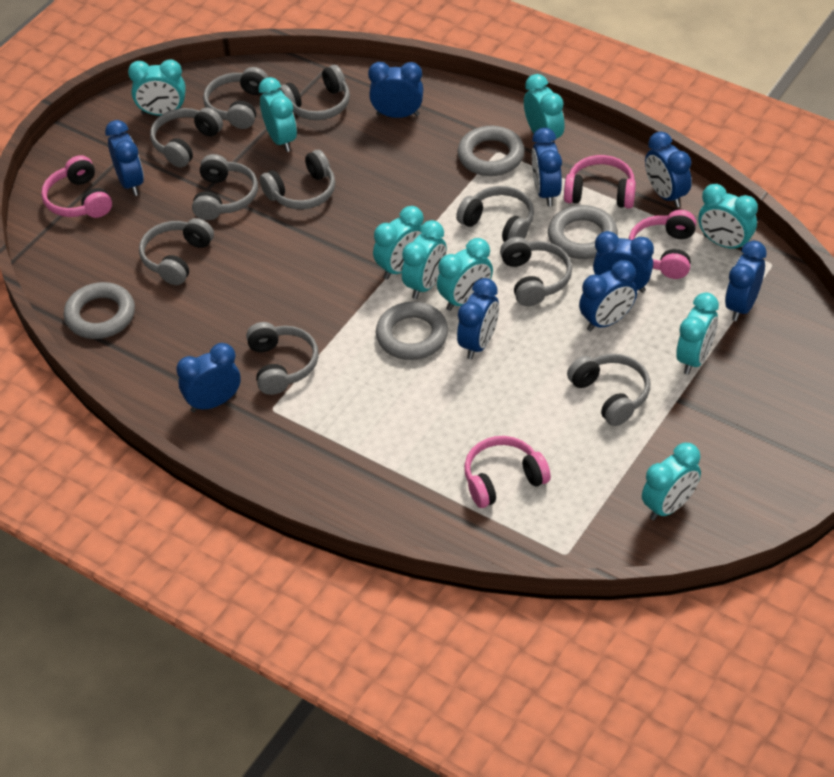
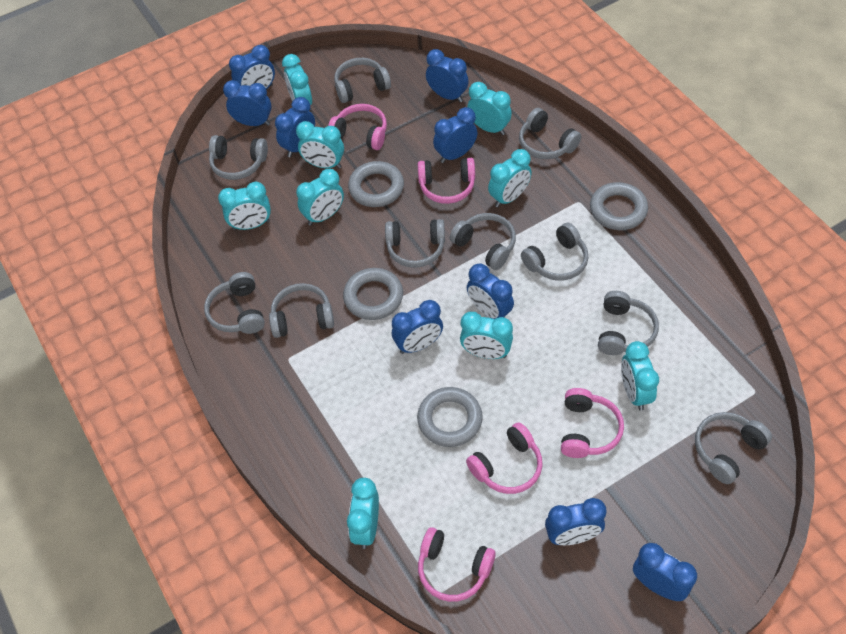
pink headphones: [41,155,112,218] [464,436,551,508] [564,155,636,209] [629,210,696,279] = 4 -> [328,104,387,150] [418,158,475,204] [418,527,496,602] [466,422,543,494] [561,388,624,458] = 5

